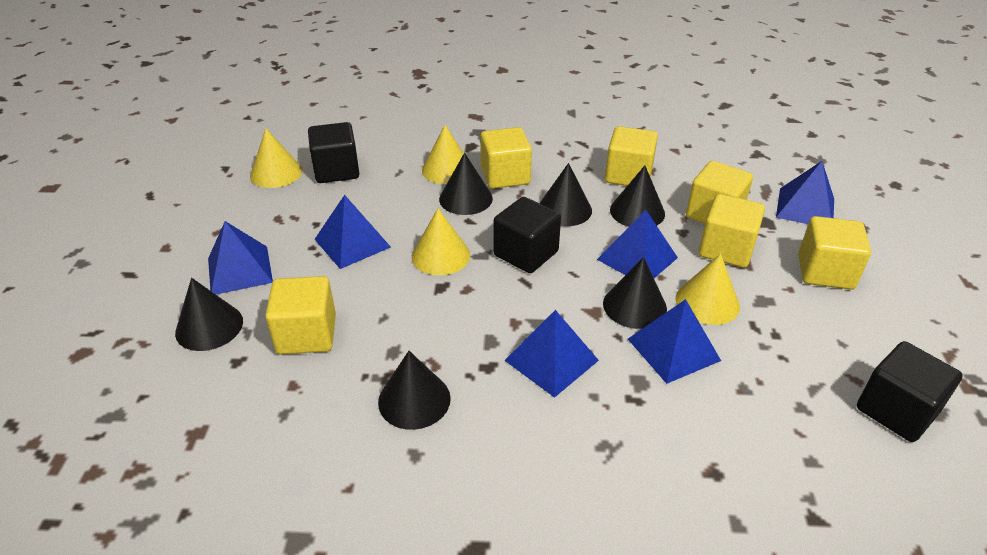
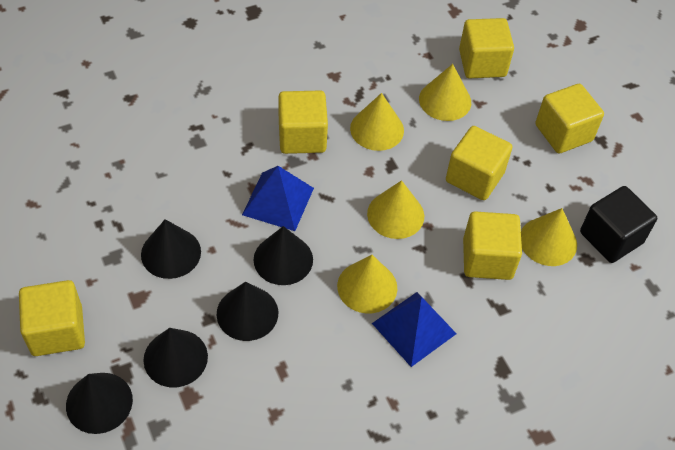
black cone: [175,278,243,351] [378,351,451,430] [439,153,493,215] [540,163,592,226] [603,257,667,329] [610,165,665,227] = 6 -> [66,373,133,434] [141,219,201,279] [144,328,208,387] [217,281,278,341] [254,226,313,285] = 5
black cube: [308,122,359,183] [494,197,561,273] [857,341,963,442] = 3 -> [580,186,657,263] = 1
blue pyramid: [208,221,273,295] [314,195,391,269] [504,310,599,398] [597,210,678,278] [628,299,721,384] [776,161,834,224] = 6 -> [242,166,314,231] [372,292,457,367] = 2
yellow cone: [250,128,302,188] [412,208,470,275] [422,125,464,184] [676,254,740,325] = 4 -> [337,255,397,313] [350,93,404,151] [367,180,424,239] [419,64,471,121] [521,208,577,266] = 5

